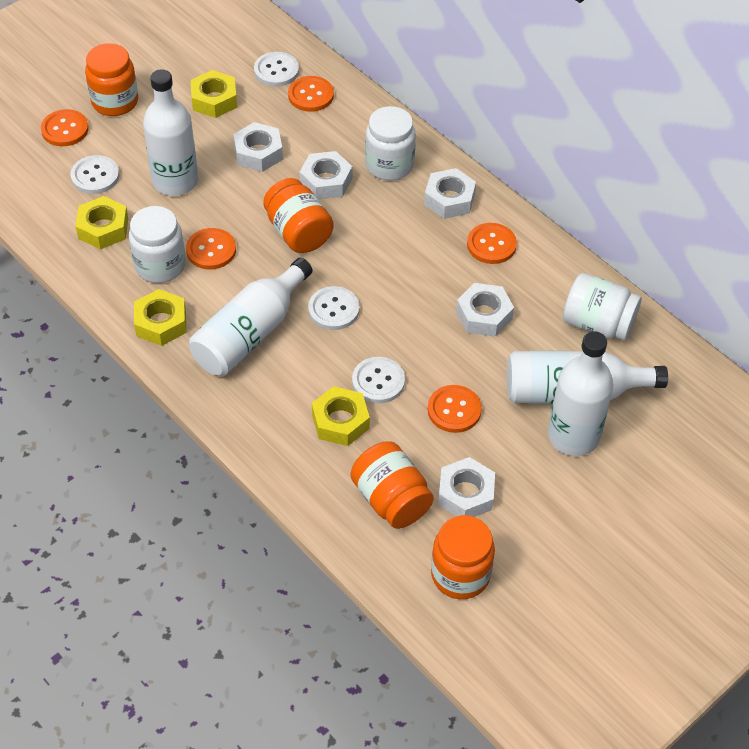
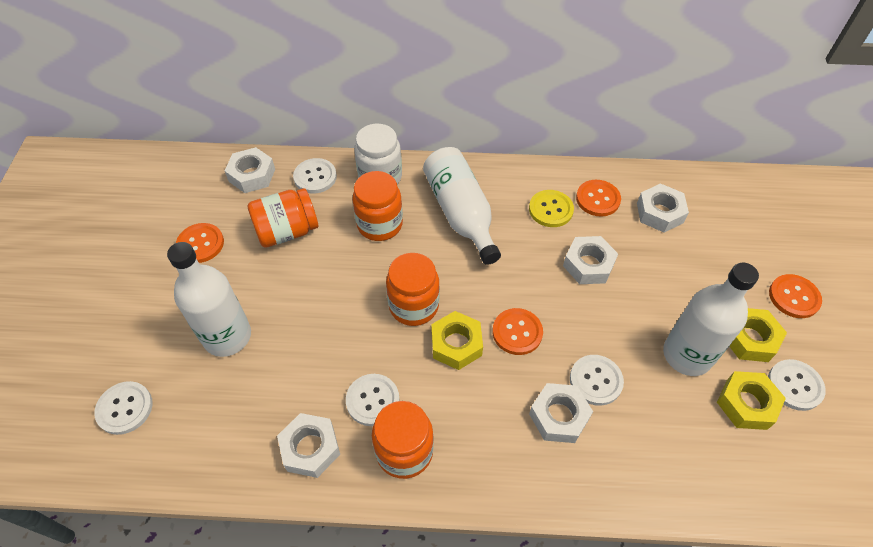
orange button: [41,109,89,146] [186,228,236,269] [288,76,334,112] [428,385,482,433] [467,223,517,264] = 5 -> [176,223,224,263] [492,308,543,355] [576,180,621,217] [769,274,822,318] = 4
white bottle: [143,70,198,196] [189,258,313,376] [507,351,668,404] [548,331,613,456] = 4 -> [167,242,251,357] [423,147,501,265] [663,263,759,376] = 3
white button: [71,155,119,194] [254,52,299,87] [308,286,360,330] [352,357,405,403] = 4 -> [94,381,153,435] [293,158,337,193] [346,374,400,426] [570,355,624,406] [768,359,826,411] = 5
white jar: [129,206,186,283] [365,106,416,181] [563,273,642,340] = 3 -> [354,124,402,184] = 1
yellow button: none = 0 -> [529,190,574,227] = 1
yellow nut: [75,196,128,249] [134,289,187,346] [191,70,237,118] [312,386,370,446] = 4 -> [431,311,483,370] [717,371,786,430] [729,308,787,362] = 3

